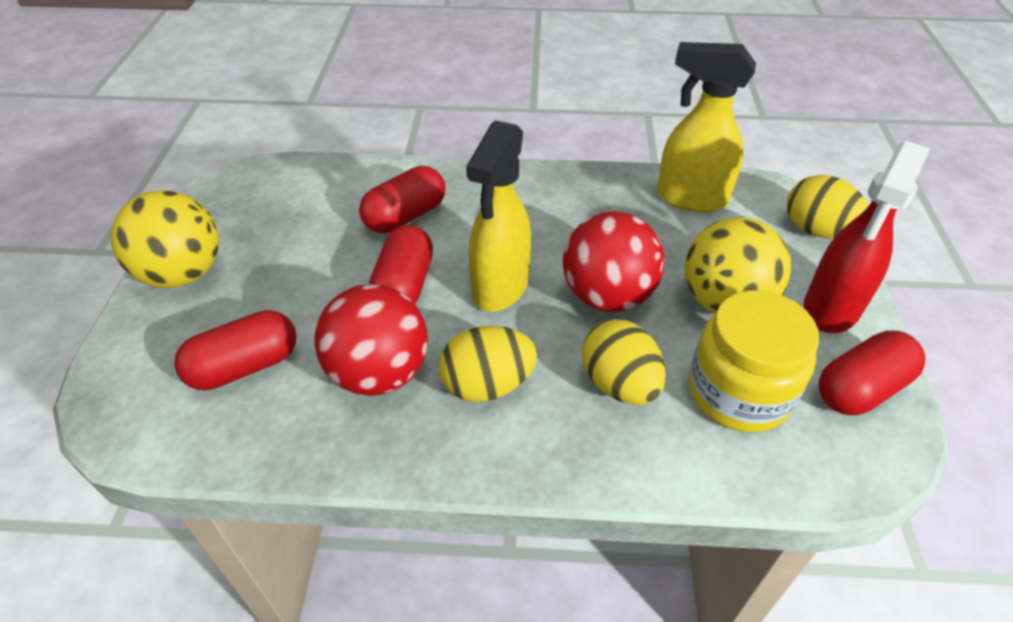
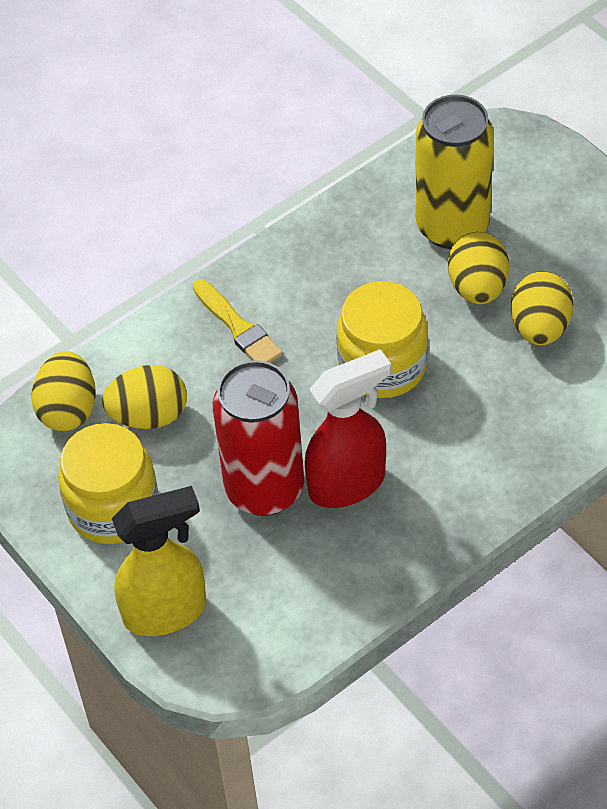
red ball: [314,284,428,396] [563,211,665,312] = 2 -> none = 0
red can: none = 0 -> [213,360,304,516] = 1
red capsule: [174,310,296,390] [359,166,446,233] [369,225,433,304] [818,331,925,415] = 4 -> none = 0
yellow ball: [111,190,219,288] [685,217,791,314] = 2 -> none = 0
yellow brush: none = 0 -> [193,279,283,363] = 1
yellow can: none = 0 -> [416,95,494,249] = 1
yellow egg: [439,326,537,402] [582,319,666,405] [787,175,869,239] = 3 -> [31,351,96,431] [102,365,187,429] [448,232,509,304] [511,271,573,345] = 4
yellow jar: [689,290,819,433] = 1 -> [58,423,158,544] [336,281,428,398] = 2
yellow spray bottle: [466,120,531,312] [657,42,756,212] = 2 -> [112,486,206,636] = 1

